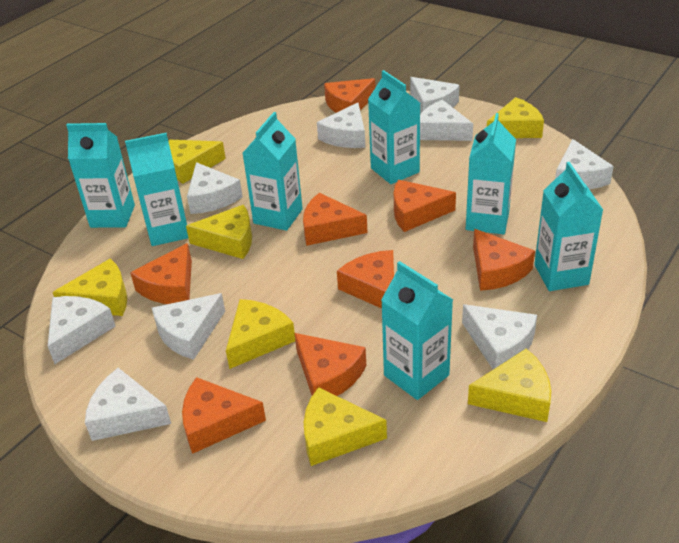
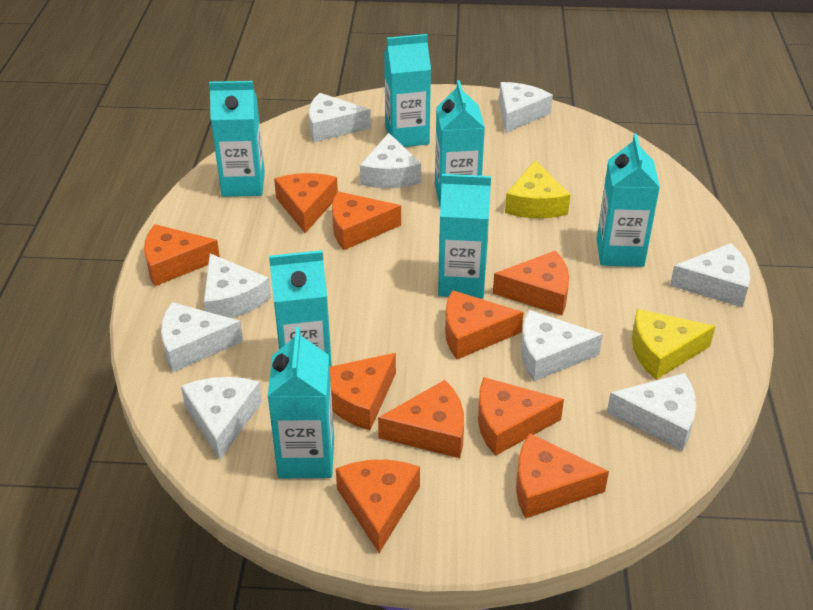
orange cheese: [130,243,192,304] [182,377,266,454] [295,333,366,396] [303,193,368,246] [324,78,375,113] [337,250,394,309] [394,180,456,232] [473,229,535,291] = 8 -> [144,224,220,286] [274,173,338,233] [330,353,396,430] [332,191,401,250] [336,460,420,553] [378,380,464,458] [445,290,524,359] [478,377,564,456] [493,250,569,315] [516,433,609,519] = 10
yellow cheese: [53,259,127,316] [168,140,226,184] [186,205,252,259] [226,299,295,369] [304,387,387,466] [468,348,551,422] [487,97,544,138] = 7 -> [505,160,570,218] [632,309,715,380] = 2

